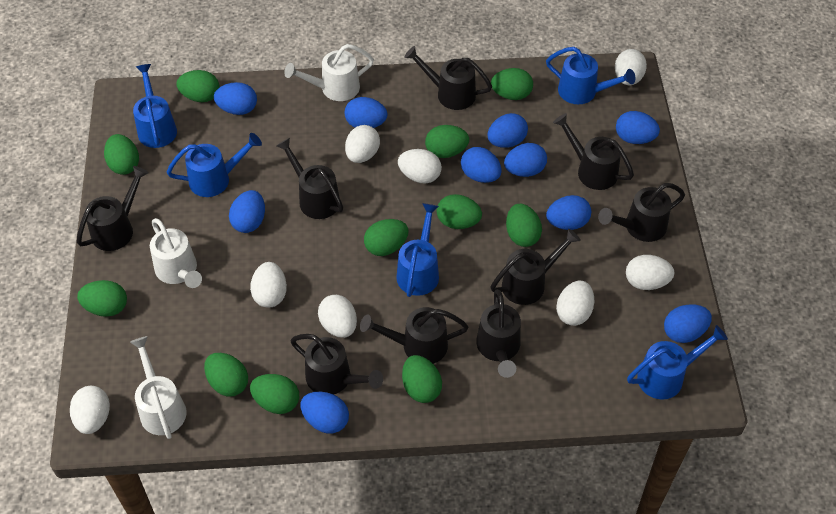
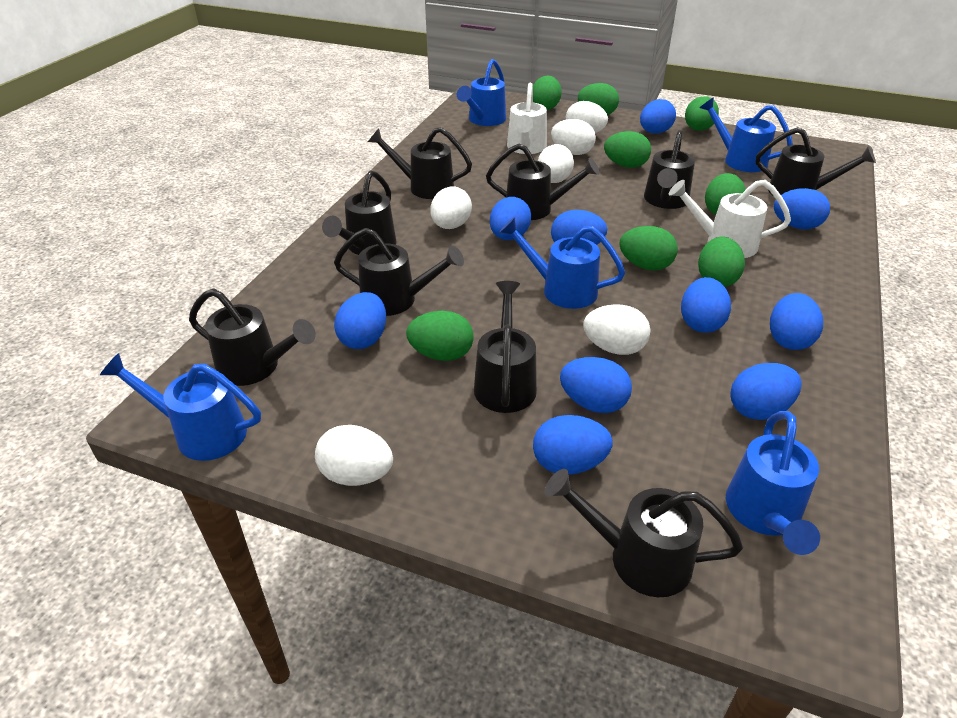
green egg: [77,280,127,317] [104,134,139,175] [176,70,219,102] [204,353,248,397] [250,374,299,414] [364,219,409,256] [402,355,442,403] [425,125,469,158] [437,194,482,229] [491,68,533,100] [506,204,542,247] = 11 -> [406,311,474,361] [533,76,562,110] [578,83,619,115] [604,131,651,168] [619,226,678,271] [685,96,719,131] [698,237,745,287] [705,173,746,215] = 8
white egg: [70,386,110,434] [250,262,287,308] [318,295,357,338] [345,125,380,163] [398,149,442,183] [556,280,594,326] [615,49,647,85] [626,255,674,290] = 8 -> [315,425,393,486] [430,186,472,229] [538,144,574,183] [551,119,596,155] [565,101,608,133] [583,304,651,355] = 6
white watering can: [130,336,187,439] [150,218,202,288] [284,44,374,101] = 3 -> [507,83,547,154] [669,180,791,258] = 2

